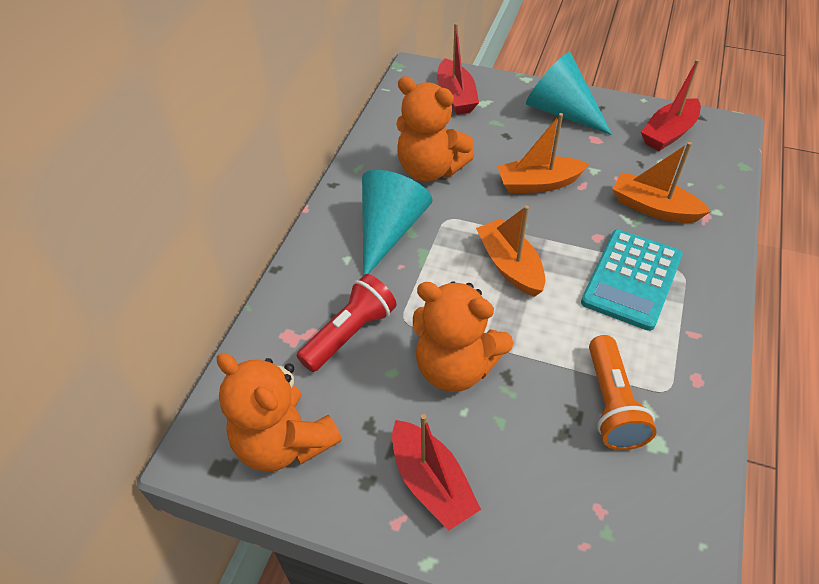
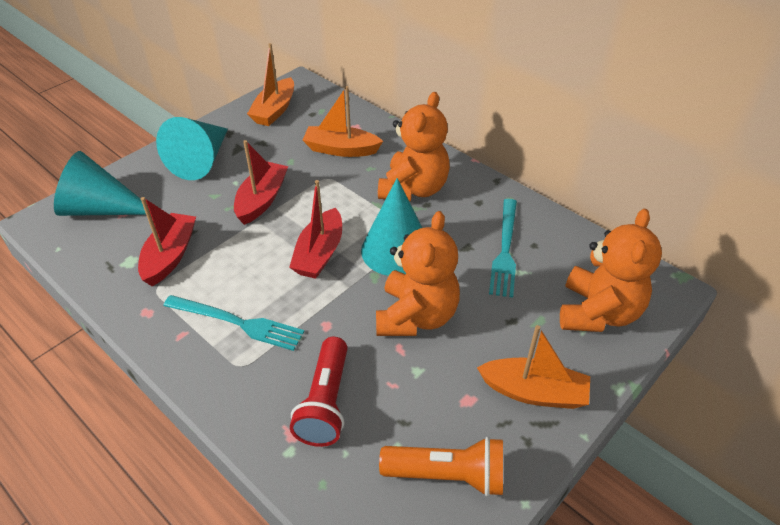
turquoise calculator: [581,229,683,331] = 1 -> none = 0
turquoise cone: [362,170,433,275] [526,52,612,135] = 2 -> [54,151,146,216] [156,117,228,180] [361,178,422,276] = 3
turquoise fork: none = 0 -> [163,295,304,351] [489,199,517,298] = 2

